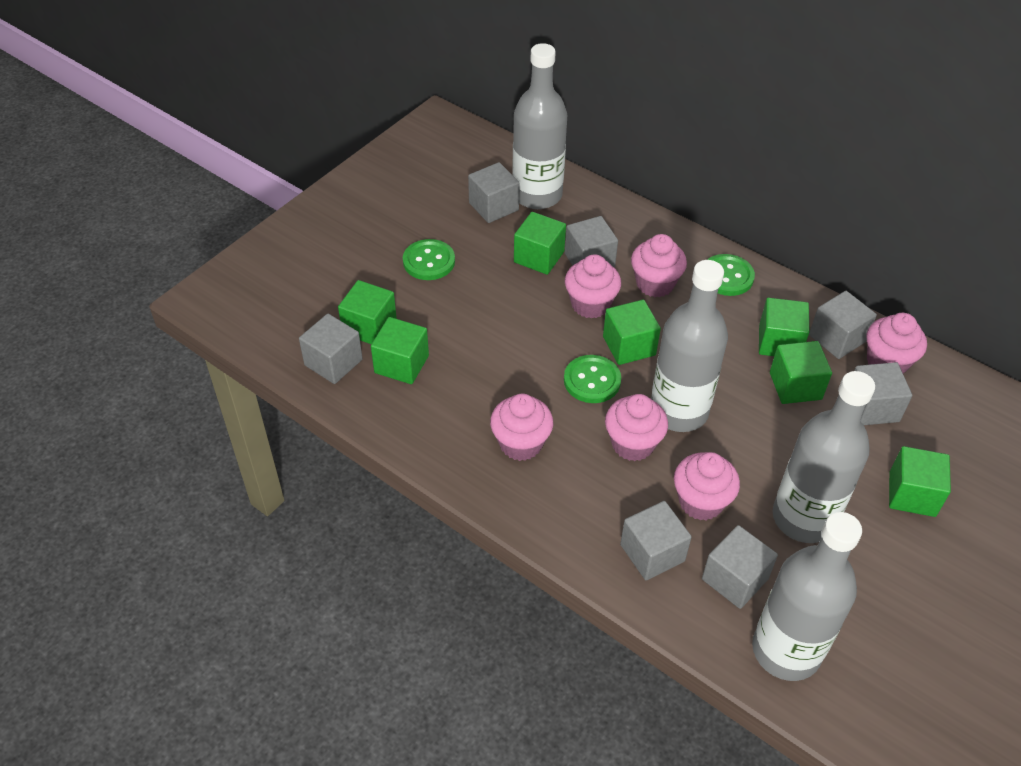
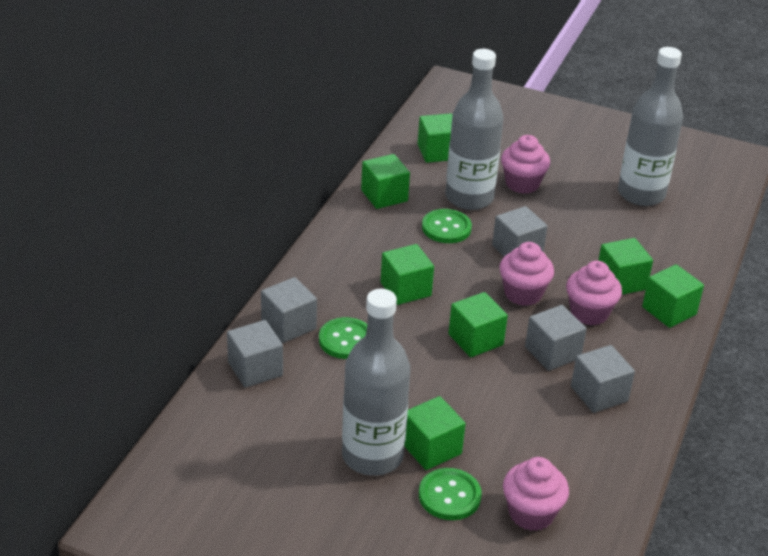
grey bottle: [512,43,567,209] [651,260,728,432] [752,512,862,681] [773,371,875,543] = 4 -> [342,289,410,476] [445,49,503,210] [618,47,683,206] = 3
grey cube: [299,314,363,384] [468,162,520,223] [565,216,618,268] [620,501,692,580] [702,525,778,609] [809,291,877,359] [854,362,912,425] = 7 -> [227,320,283,388] [261,277,317,343] [492,206,547,256] [525,305,587,371] [571,345,635,413] = 5
pink cupcake: [490,394,553,461] [565,254,621,319] [605,394,668,461] [631,234,687,297] [674,452,740,520] [867,313,927,374] = 6 -> [499,242,554,306] [501,135,550,194] [503,457,569,531] [566,261,622,325] = 4

